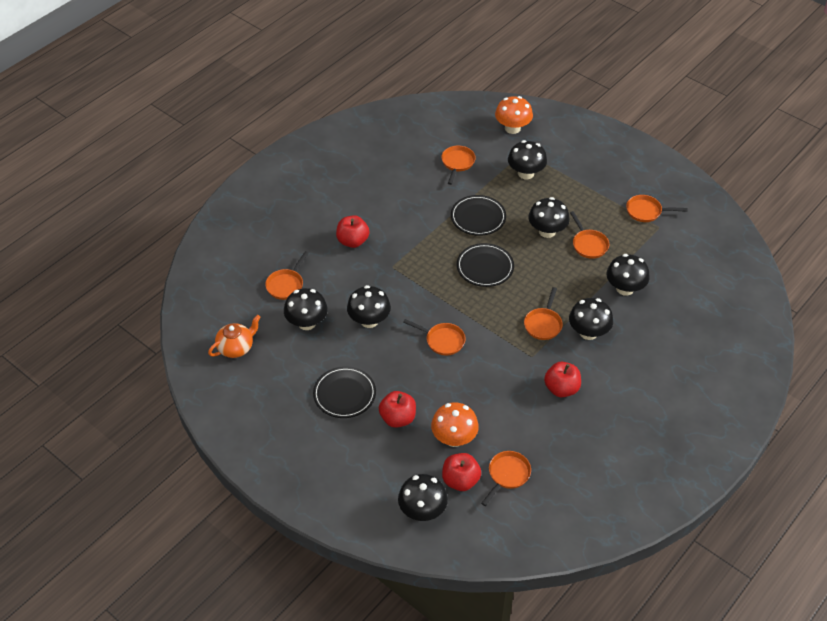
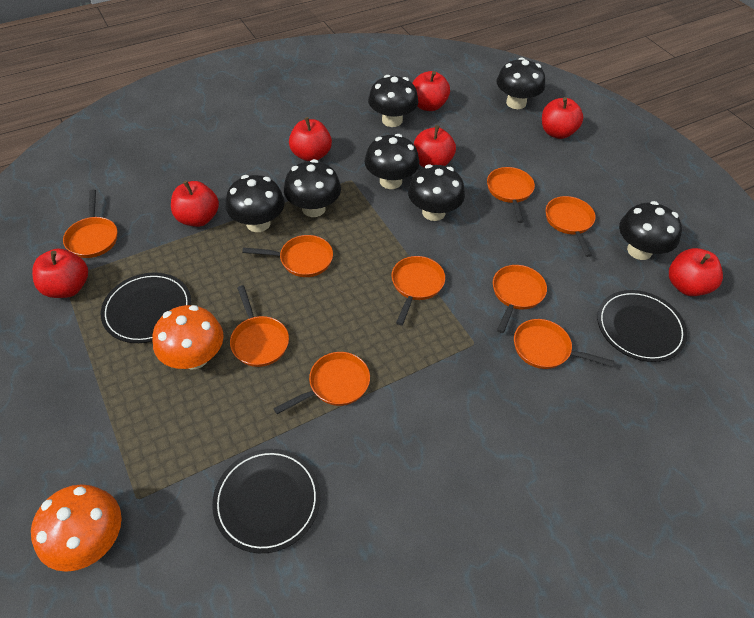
orange pan: [265,251,309,300] [403,319,466,355] [441,146,476,185] [481,451,531,506] [524,287,563,340] [570,211,609,259] [626,195,688,222] = 7 -> [63,190,117,258] [230,285,289,367] [242,235,333,277] [273,352,370,414] [391,256,445,325] [487,167,535,223] [493,265,547,333] [514,319,614,369] [546,196,596,257] = 9
orange teapot: [208,315,261,358] = 1 -> none = 0
red apple: [336,215,369,248] [379,391,416,428] [442,453,481,491] [544,362,581,397] = 4 -> [32,248,88,298] [171,181,219,227] [289,117,332,161] [412,71,450,111] [414,125,456,167] [542,97,583,139] [669,248,723,296] = 7

